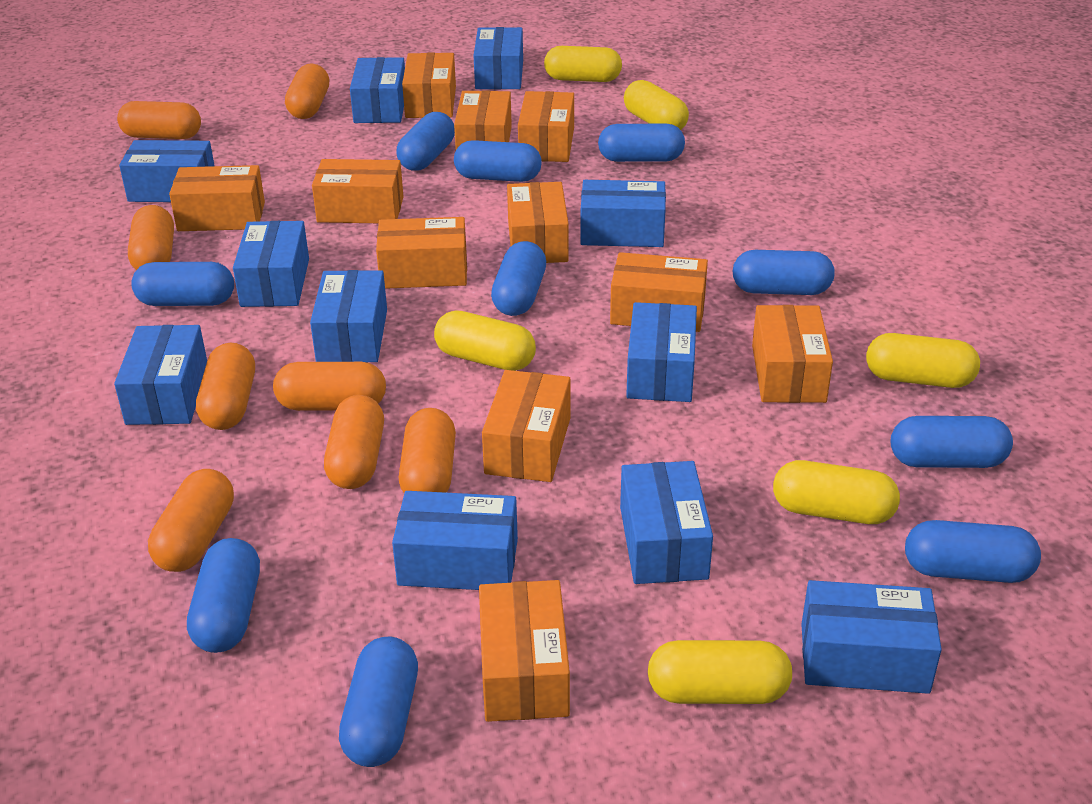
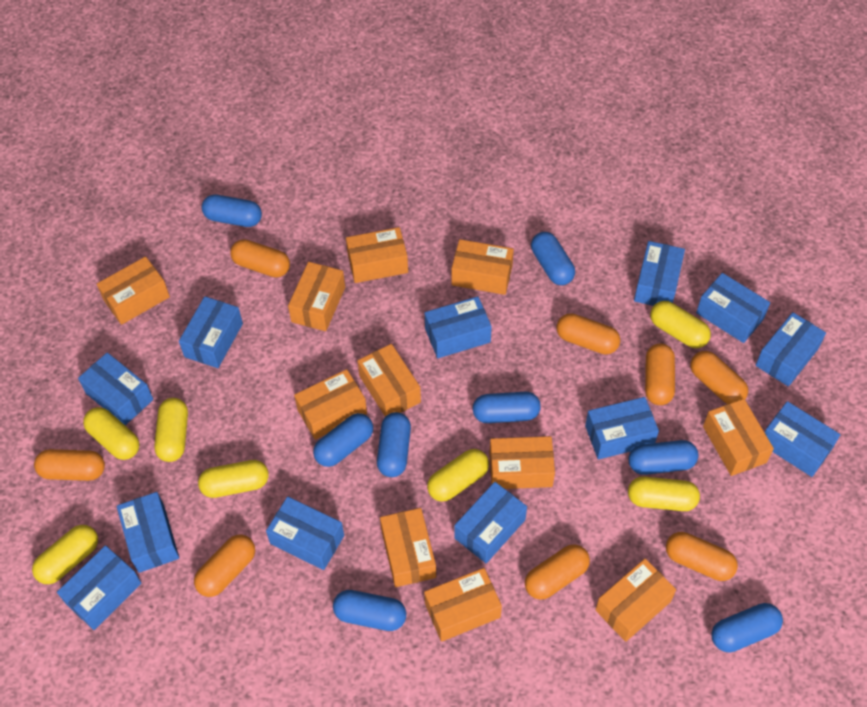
blue box: [114,325,207,425] [119,140,214,202] [233,221,309,307] [310,270,387,362] [350,57,405,123] [392,491,518,590] [474,27,523,89] [580,180,666,247] [620,461,713,584] [626,302,697,402] [801,580,942,694] = 11 -> [57,545,141,630] [78,353,153,425] [117,492,179,573] [179,296,243,368] [266,497,344,570] [425,296,492,358] [454,482,527,563] [585,397,659,459] [634,241,685,306] [696,273,770,343] [756,312,826,387] [764,401,841,477] = 12
blue capsule: [131,262,234,306] [187,538,260,653] [339,636,418,767] [396,112,455,171] [454,140,542,182] [491,241,546,316] [598,124,685,162] [733,250,835,295] [891,416,1013,468] [905,520,1041,583] = 10 -> [202,195,262,227] [313,413,373,467] [333,590,406,631] [377,412,411,477] [473,392,541,423] [531,232,575,285] [628,440,698,475] [711,603,783,653] = 8
yellow capsule: [434,310,536,371] [544,46,622,82] [624,80,689,130] [648,640,792,704] [773,460,900,524] [866,333,980,388] = 6 -> [32,525,98,584] [83,407,139,460] [154,398,188,462] [198,460,269,498] [427,449,489,502] [628,477,700,511] [650,301,711,348] = 7

